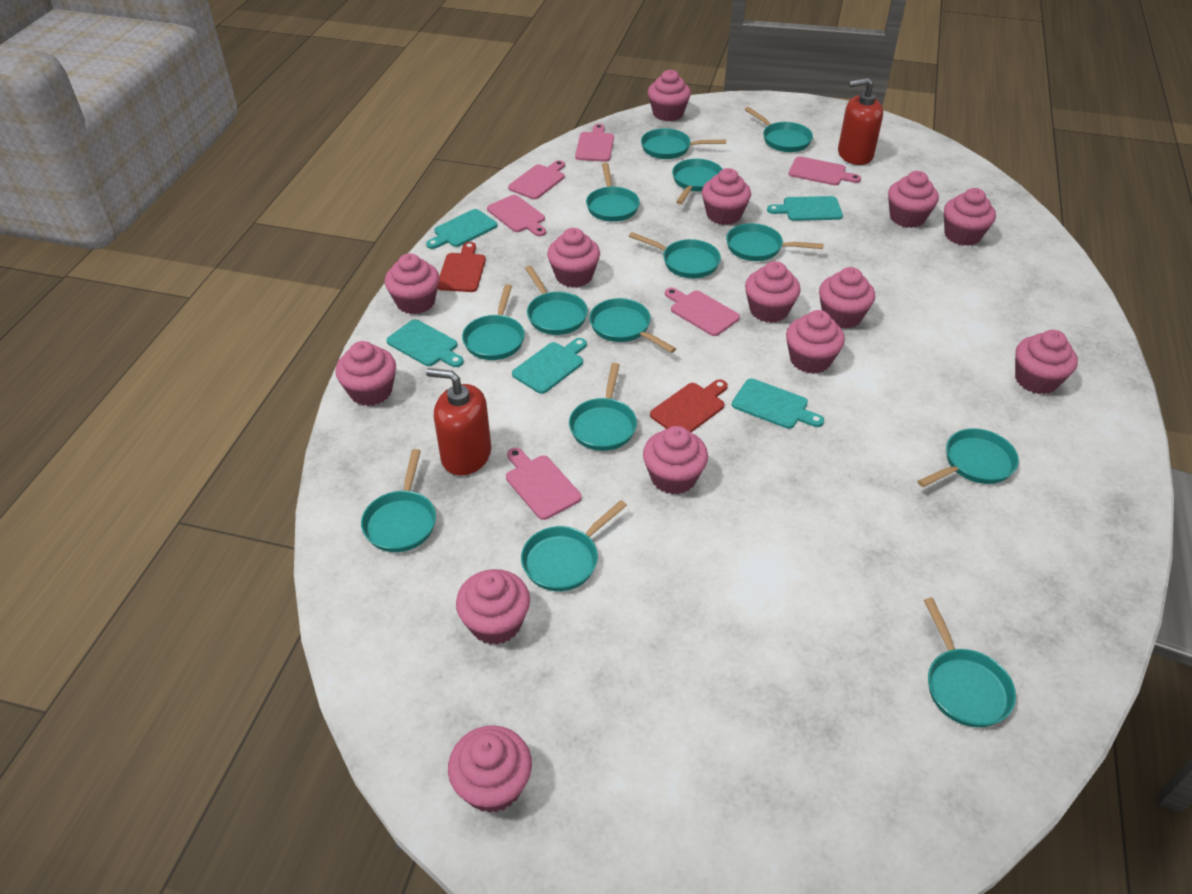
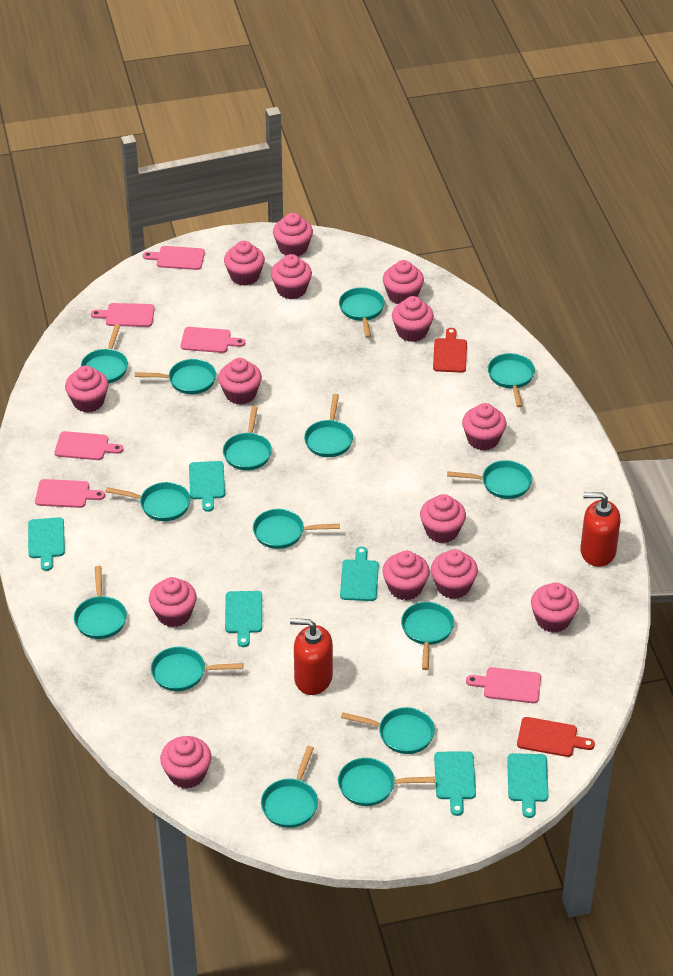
turquoise cutting board: [386,319,464,367] [426,209,498,249] [512,338,587,394] [732,378,824,429] [767,196,843,221] = 5 -> [28,517,65,571] [189,461,225,512] [225,591,262,647] [340,546,379,601] [434,751,476,816] [507,753,549,818] = 6
turquoise pan: [361,449,436,552] [462,284,525,360] [521,500,627,591] [525,266,588,335] [569,363,637,451] [586,163,640,222] [589,298,676,353] [629,232,721,278] [641,128,726,159] [672,159,723,204] [726,223,824,261] [744,107,813,152] [918,428,1019,487] [924,598,1016,728] = 14 -> [74,566,127,639] [81,324,128,383] [106,482,190,521] [135,359,216,394] [151,647,243,691] [223,406,272,470] [253,509,340,549] [261,746,318,828] [304,394,353,457] [338,758,435,806] [339,288,385,338] [341,707,435,754] [401,602,454,670] [447,460,532,499] [488,353,535,407] = 15

